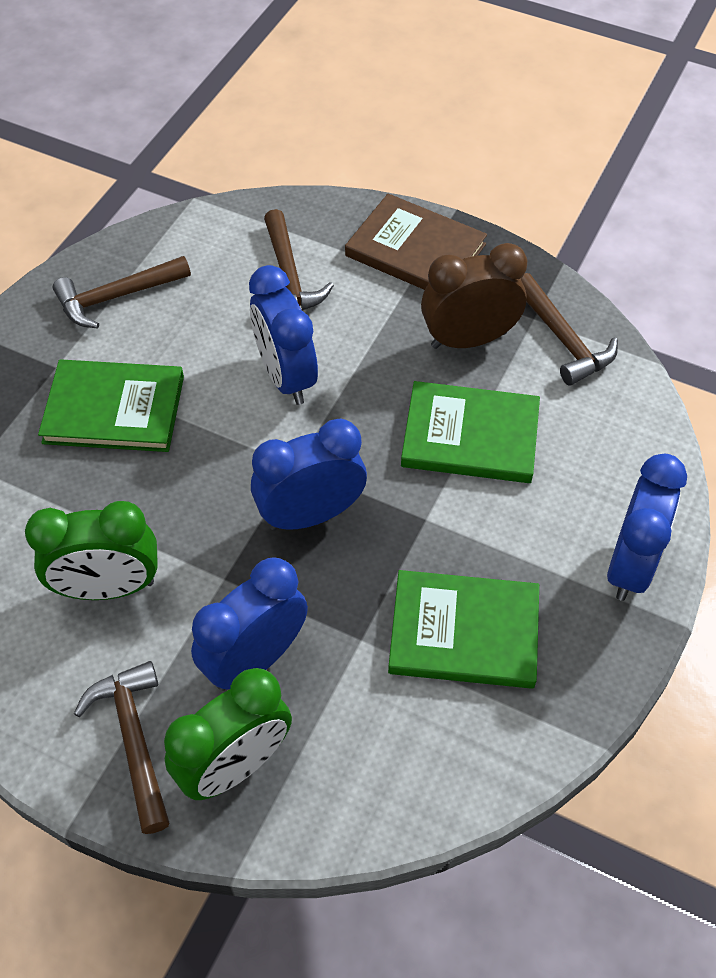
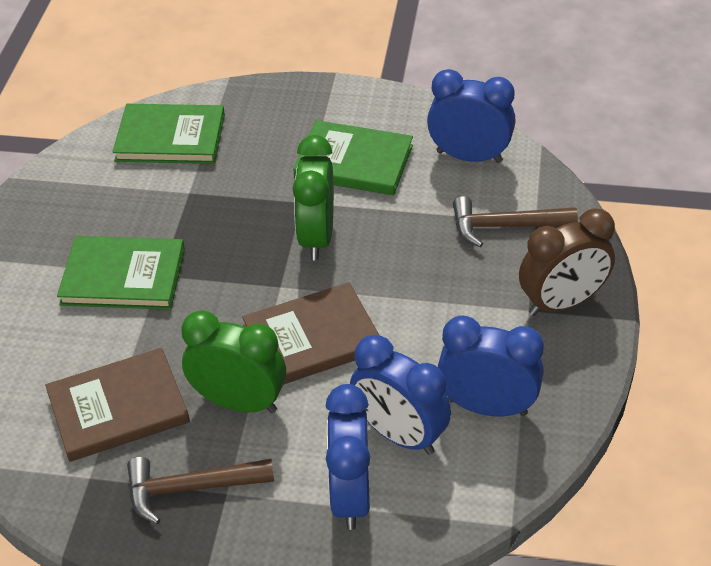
brown book: [345,193,487,290] = 1 -> [45,348,190,462] [242,282,379,385] = 2
brown hammer: [53,256,191,328] [74,661,170,834] [264,209,334,311] [520,273,618,386] = 4 -> [127,457,274,524] [453,196,578,247] = 2

